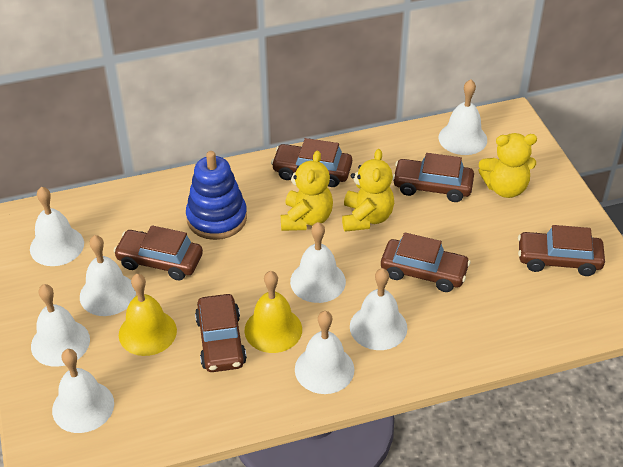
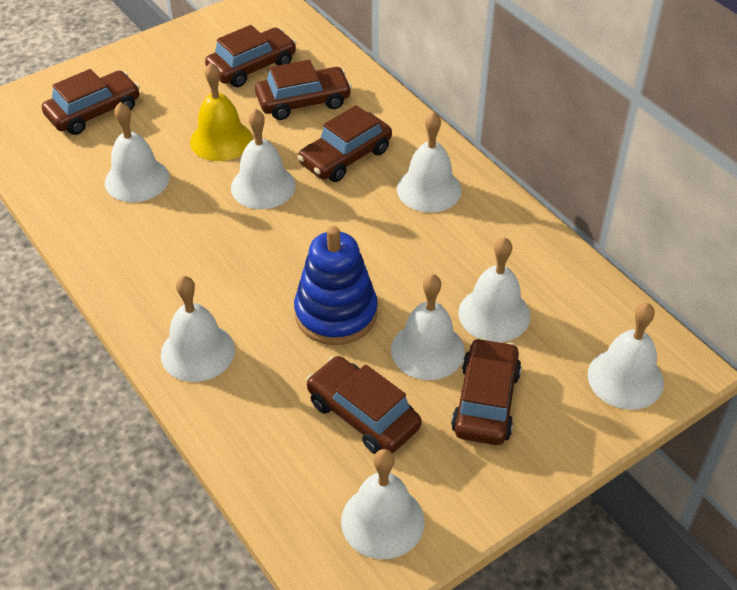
yellow bell: [119,274,177,356] [244,271,302,353] = 2 -> [190,63,252,161] = 1
yellow teddy bear: [281,151,333,231] [342,149,394,232] [478,133,537,198] = 3 -> none = 0

